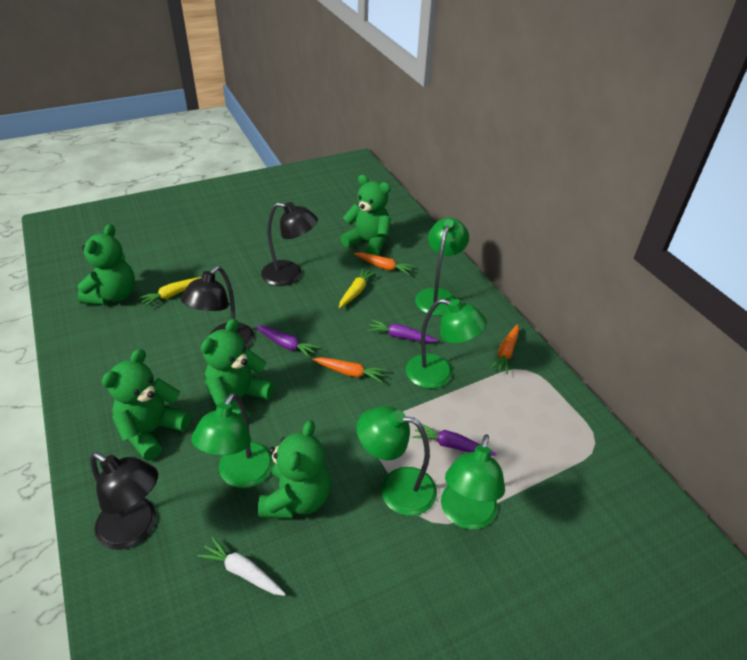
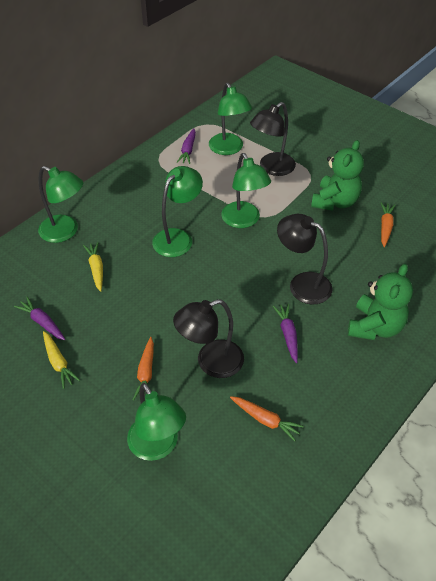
green teddy bear: [78,224,135,305] [102,349,190,461] [201,319,274,419] [258,420,331,519] [340,175,391,256] = 5 -> [311,140,364,211] [348,264,413,340] = 2
white carrot: [197,537,286,596] = 1 -> none = 0

